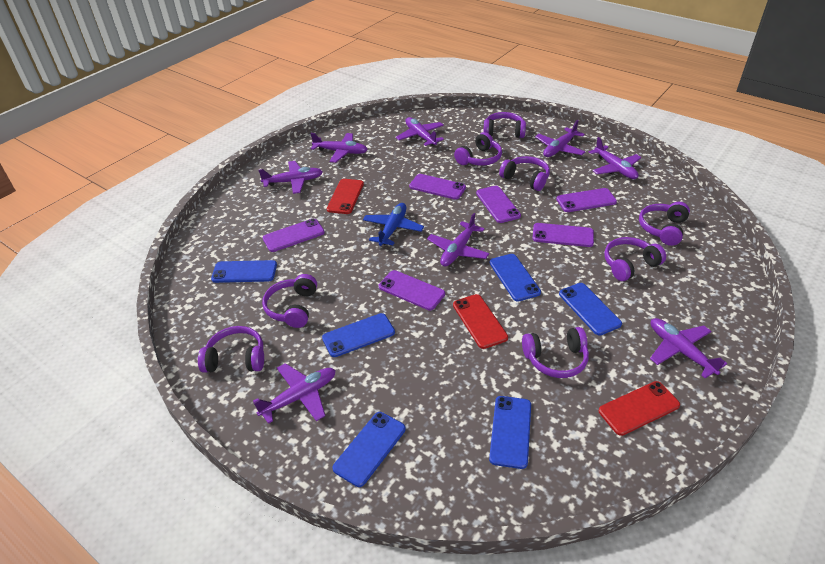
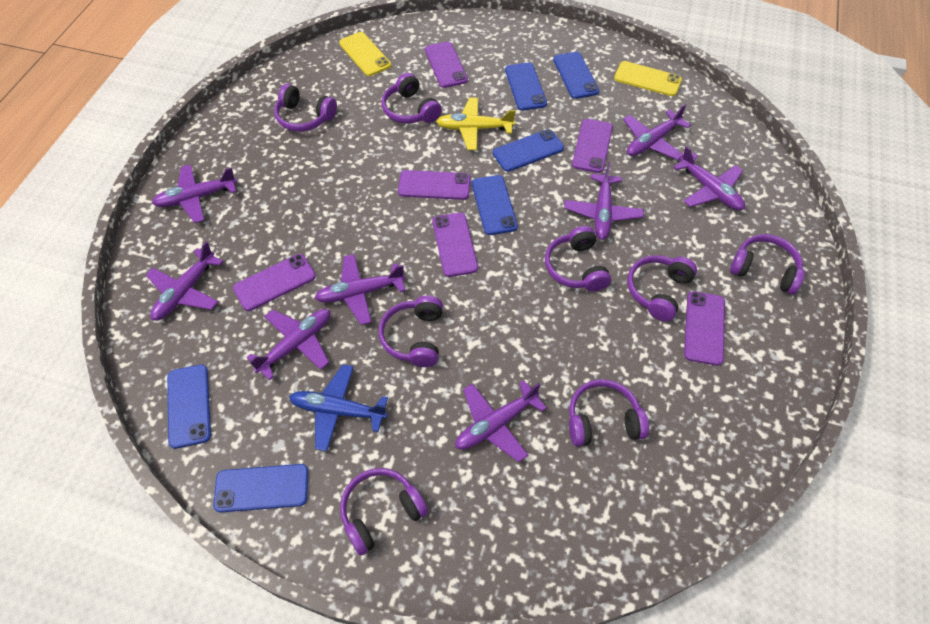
red phone: [327,179,364,214] [453,294,508,349] [599,381,680,436] = 3 -> none = 0
yellow phone: none = 0 -> [339,32,391,76] [614,61,682,96] = 2
yellow plane: none = 0 -> [436,98,516,150] = 1

